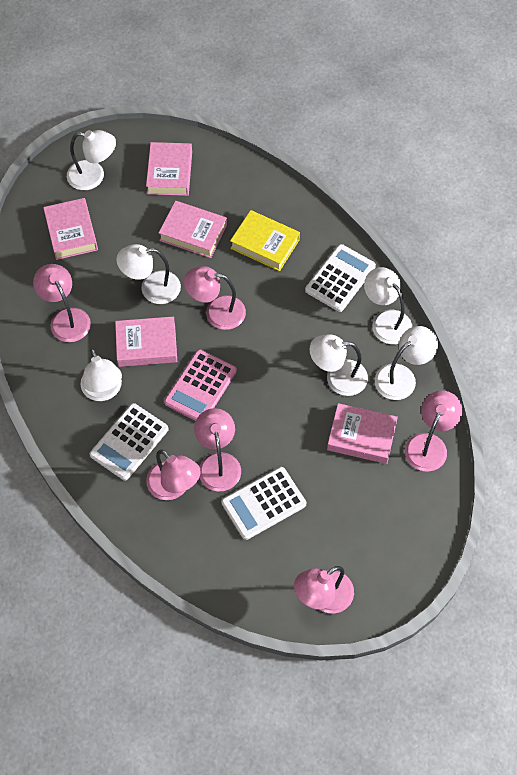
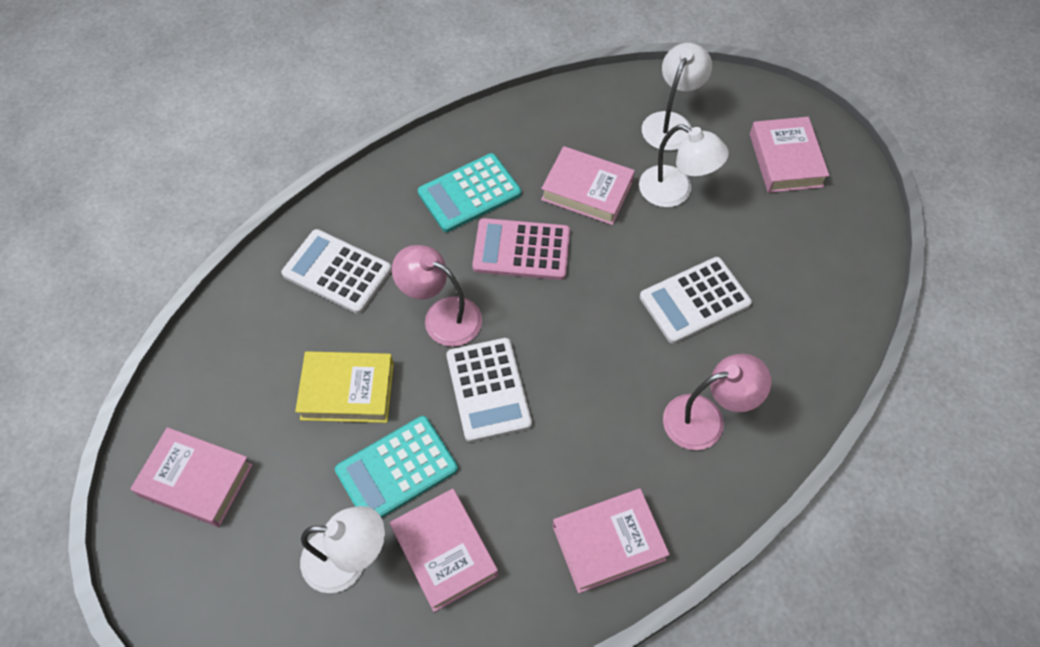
pink lamp: [33,264,91,342] [146,450,201,500] [184,266,246,330] [194,408,241,491] [294,566,354,613] [405,390,463,472] = 6 -> [392,245,482,347] [663,353,772,450] = 2
turquoise calculator: none = 0 -> [335,416,458,518] [418,153,521,232] = 2
white lamp: [67,130,116,190] [81,348,122,401] [117,244,181,304] [309,334,368,396] [364,267,412,344] [375,326,438,400] = 6 -> [300,506,385,593] [639,125,729,207] [642,43,712,151] = 3

